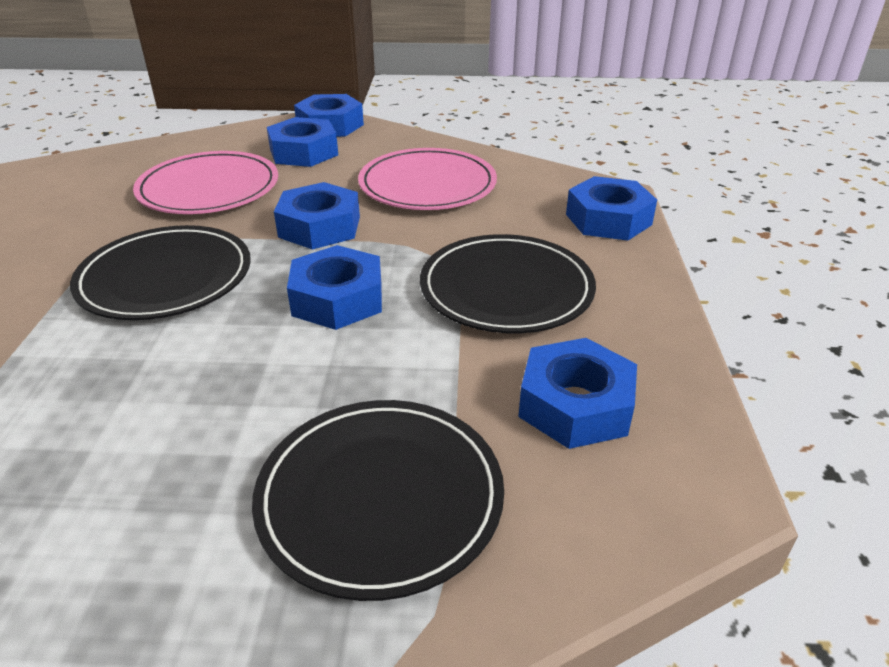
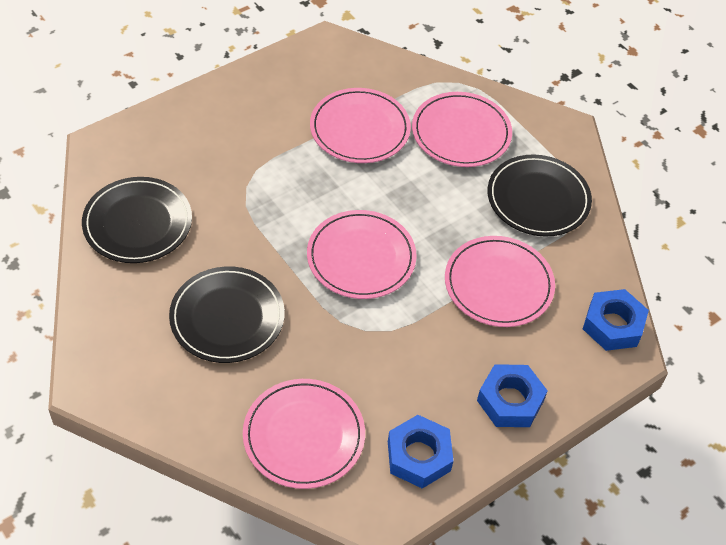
blue nut: [267,117,338,167] [274,182,360,249] [287,245,382,330] [294,94,364,137] [518,338,637,449] [566,176,657,241] = 6 -> [388,415,454,489] [477,364,548,427] [583,289,649,351] = 3
pink plate: [133,151,278,214] [358,148,497,210] = 2 -> [243,379,365,489] [307,210,417,299] [310,88,411,163] [412,92,512,167] [445,236,555,327] = 5

